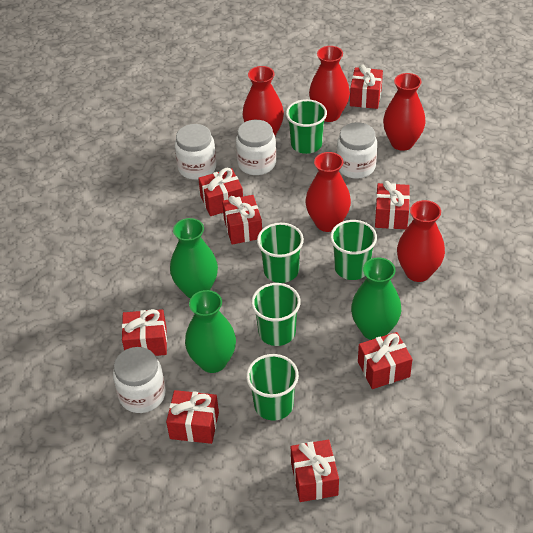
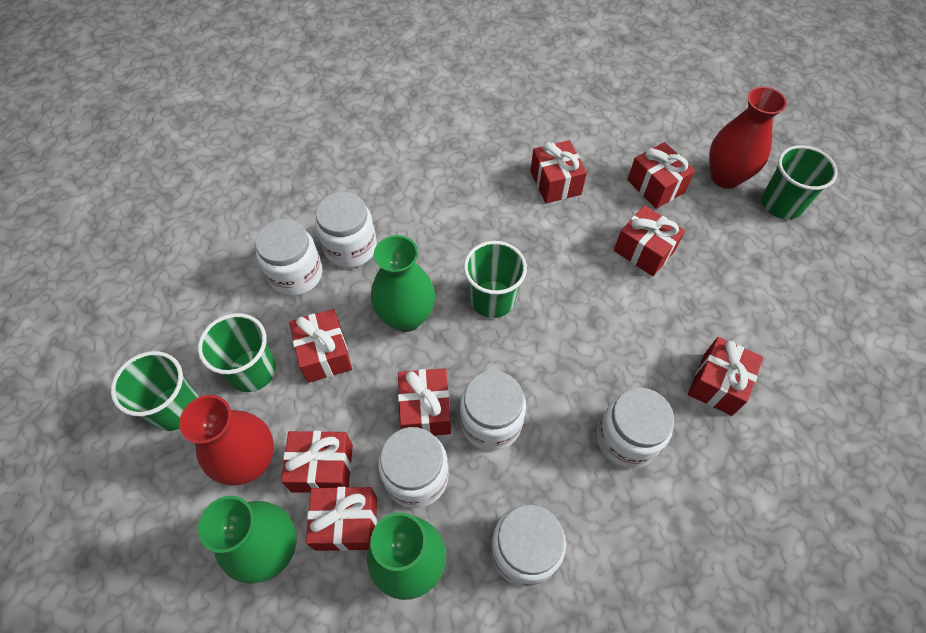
green cup: [246,354,299,421] [251,283,301,346] [257,223,304,283] [286,99,327,154] [330,220,377,280] = 5 -> [111,351,199,431] [198,313,276,392] [464,241,527,318] [762,145,838,219] = 4
red vase: [242,66,284,136] [306,152,351,232] [309,46,350,122] [383,73,426,151] [397,200,445,282] = 5 -> [179,395,274,486] [709,87,787,189] = 2
white jar: [113,347,166,413] [175,124,217,180] [236,120,276,175] [337,122,377,179] = 4 -> [255,219,322,296] [315,192,377,268] [378,427,449,508] [460,371,526,451] [491,504,566,587] [597,388,674,468] = 6

